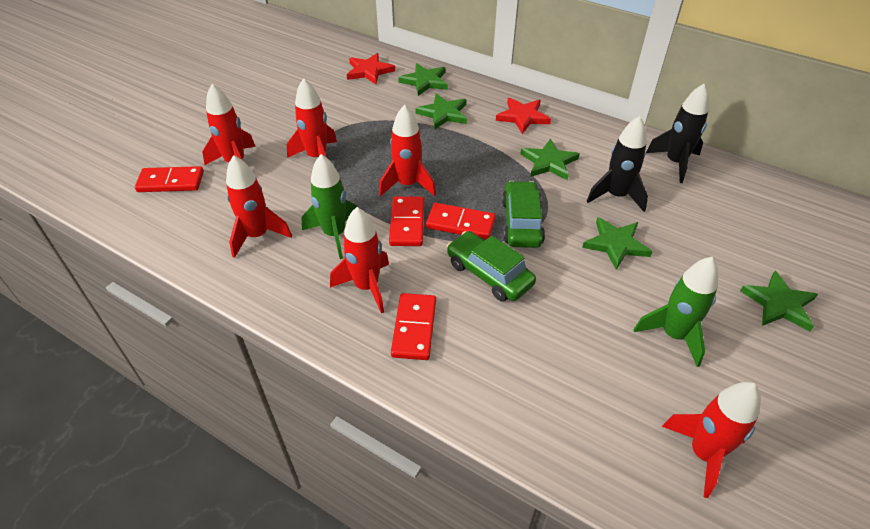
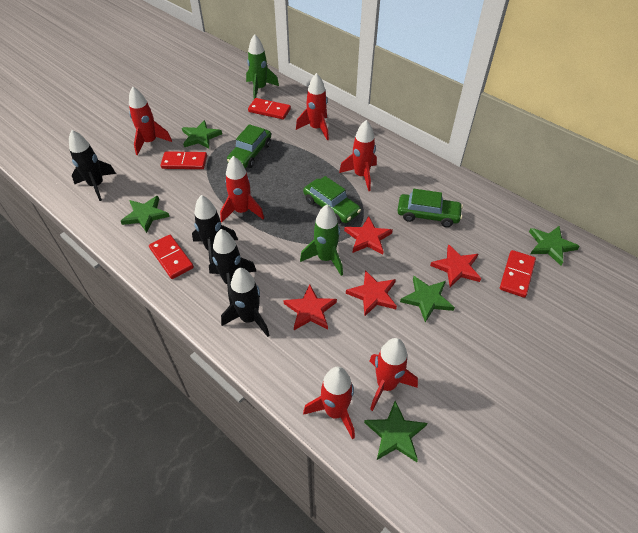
black rocket: [586,116,648,212] [646,84,709,183] = 2 -> [69,130,116,201] [192,195,238,263] [209,229,256,305] [221,268,270,337] = 4
green car: [447,231,536,302] [502,181,545,248] = 2 -> [227,124,271,168] [303,176,361,224] [397,189,463,227] = 3
red star: [347,53,395,84] [496,98,551,134] = 2 -> [283,285,337,330] [344,216,393,255] [346,270,397,316] [430,244,481,287] = 4

